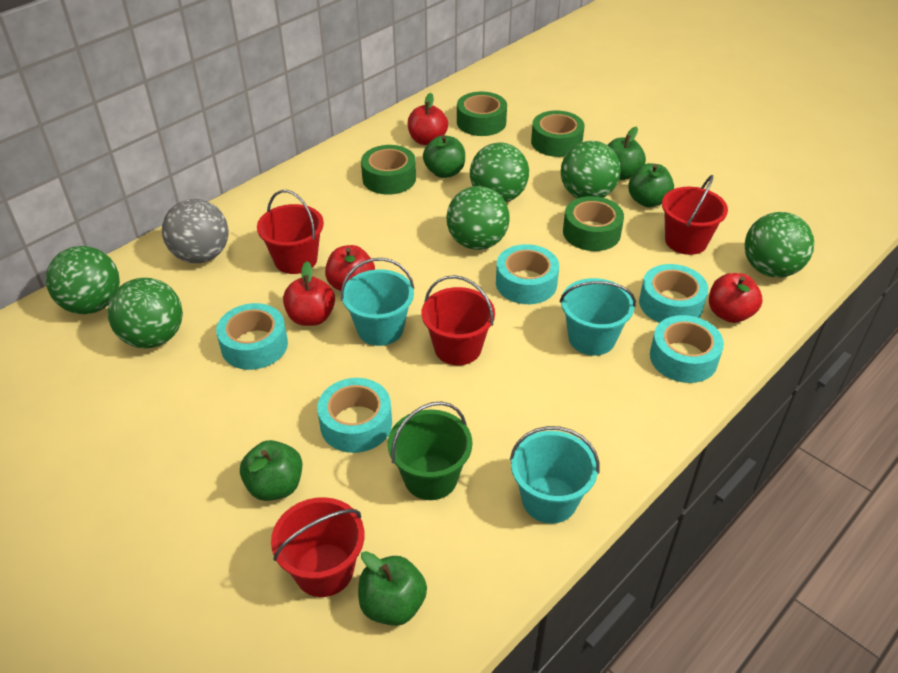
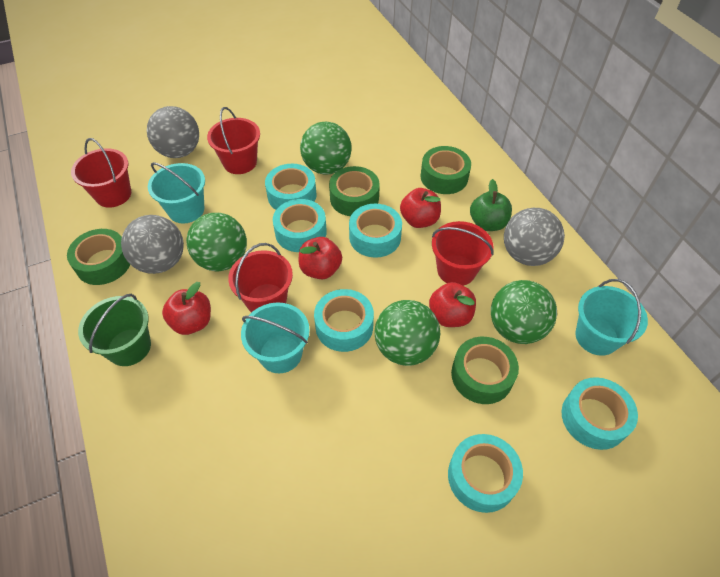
green apple: [240,440,302,501] [358,551,427,626] [423,135,465,178] [608,127,646,180] [628,163,674,207] = 5 -> [470,179,512,231] = 1
green ball: [46,246,120,314] [107,277,183,348] [447,186,510,250] [470,142,529,202] [561,141,621,198] [745,212,814,277] = 6 -> [186,213,247,271] [300,122,352,175] [375,300,440,366] [491,280,557,344] = 4
grey ball: [162,199,229,263] = 1 -> [121,215,184,274] [147,106,199,158] [504,208,565,266] = 3
turquoise tape: [216,303,288,370] [317,378,392,453] [496,244,559,304] [639,264,708,323] [650,315,724,383] = 5 -> [265,164,317,210] [273,199,327,252] [314,289,374,352] [349,204,402,258] [448,434,523,513] [562,377,638,450] = 6

